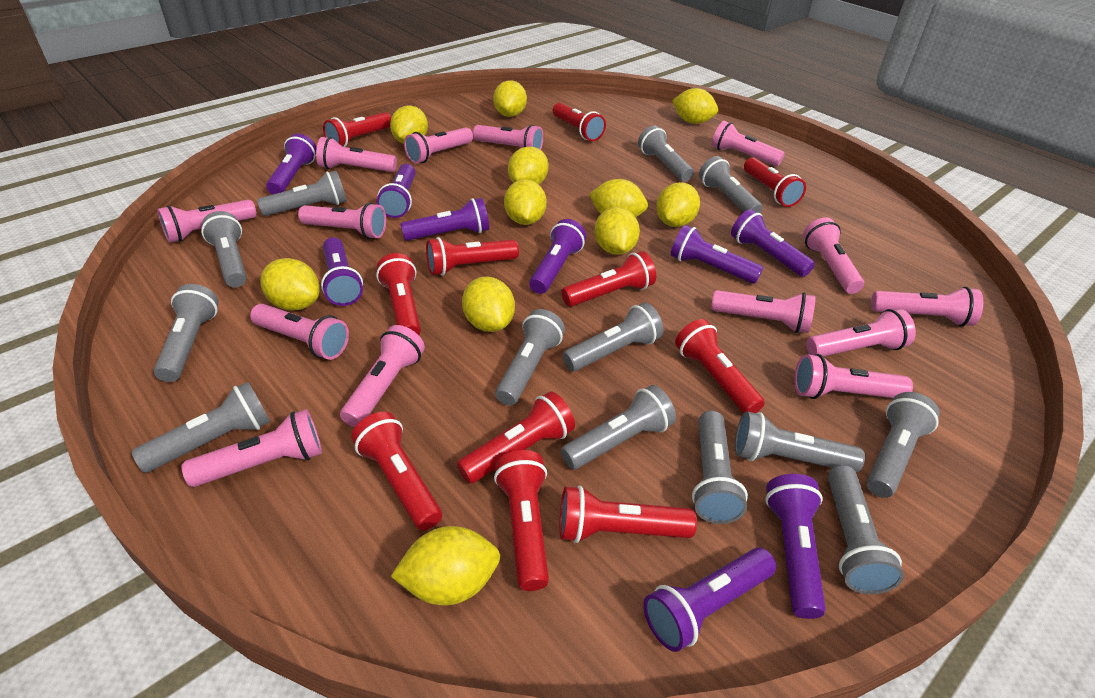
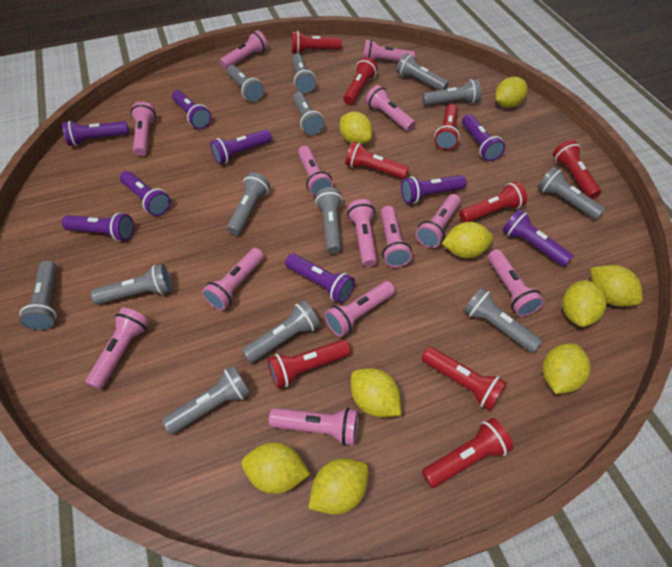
pink flashlight: [157,200,257,243] [182,409,322,487] [250,304,349,360] [298,202,386,239] [316,137,397,172] [340,325,425,427] [404,127,473,164] [473,124,543,150] [711,290,816,333] [712,121,785,166] [794,354,913,399] [803,218,864,294] [806,309,916,357] [871,287,983,327] = 14 -> [85,307,149,390] [131,101,156,156] [202,248,264,311] [220,30,268,69] [269,407,358,446] [298,146,333,197] [324,281,395,337] [347,199,377,267] [363,39,415,61] [366,85,416,131] [381,206,412,267] [416,194,461,248] [488,249,544,317] = 13
red flashlight: [323,112,391,147] [351,412,442,530] [376,253,421,335] [426,237,519,276] [457,391,575,484] [494,450,549,591] [553,103,606,141] [560,486,697,543] [562,251,656,307] [675,319,765,413] [744,157,806,207] = 11 -> [267,339,351,389] [292,31,342,54] [343,57,378,105] [345,142,409,179] [422,347,507,411] [422,418,513,488] [434,104,460,150] [459,181,527,222] [553,140,601,199] = 9
yellow lemon: [260,258,320,311] [390,106,428,144] [391,526,500,605] [462,276,515,332] [493,80,527,117] [504,179,547,225] [508,146,549,185] [589,179,648,217] [594,207,640,255] [656,182,700,227] [672,88,718,124] = 11 -> [242,442,310,494] [308,458,369,515] [339,112,373,144] [351,368,401,417] [442,222,493,258] [495,77,528,108] [542,343,591,394] [562,280,607,327] [590,265,643,307] = 9

